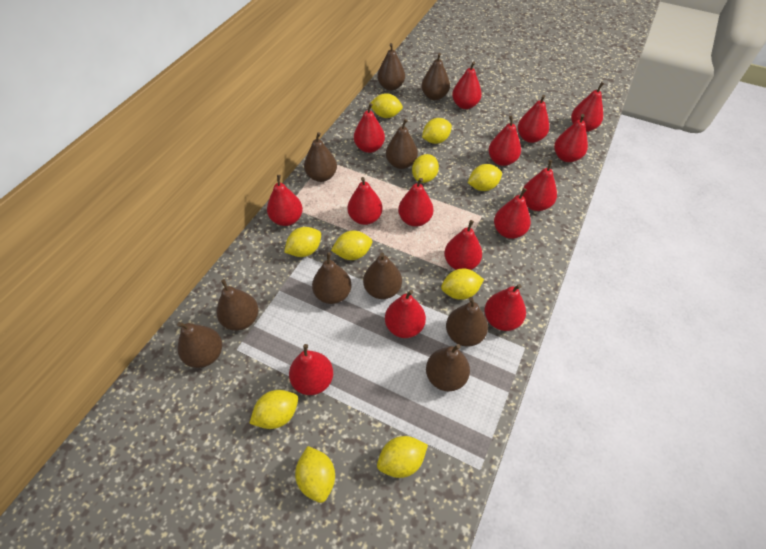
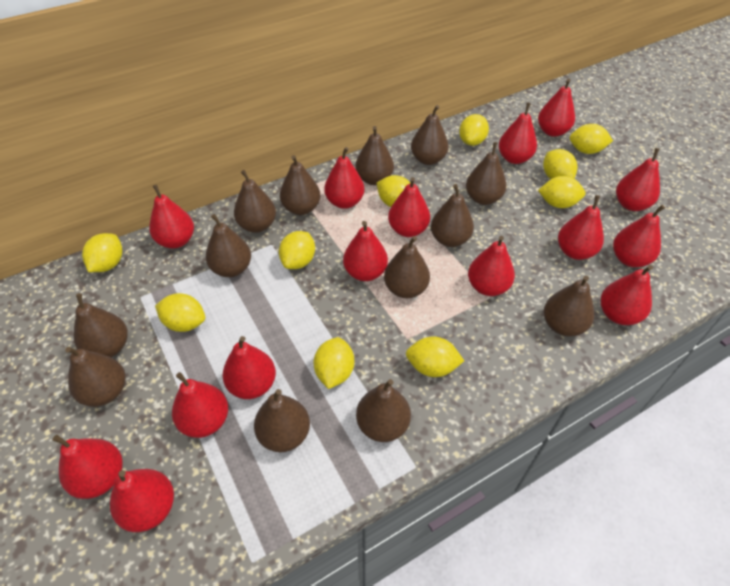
brown pear: [177,322,222,368] [216,279,259,331] [304,132,337,182] [312,253,352,304] [363,253,402,299] [377,43,405,91] [386,119,418,169] [421,53,450,100] [426,344,470,391] [446,297,488,347] = 10 -> [65,347,125,407] [74,293,128,357] [206,214,251,277] [234,170,276,233] [254,389,310,452] [280,155,320,215] [355,126,394,185] [356,379,411,442] [384,236,430,298] [411,105,449,165] [431,184,474,247] [466,142,507,205] [544,276,594,336] = 13

